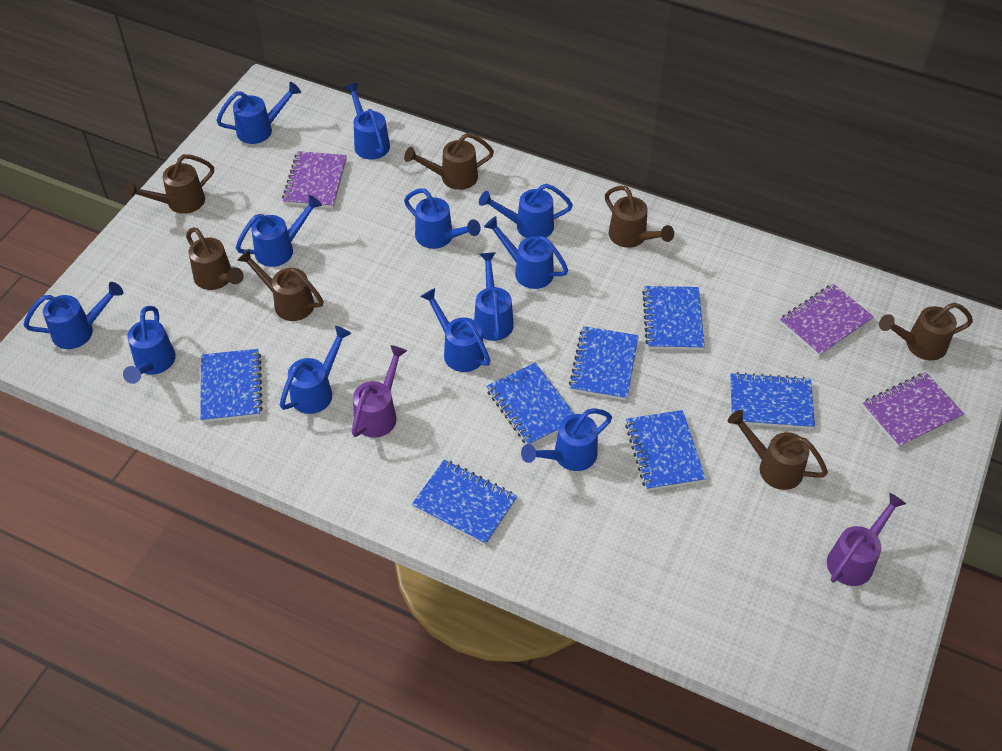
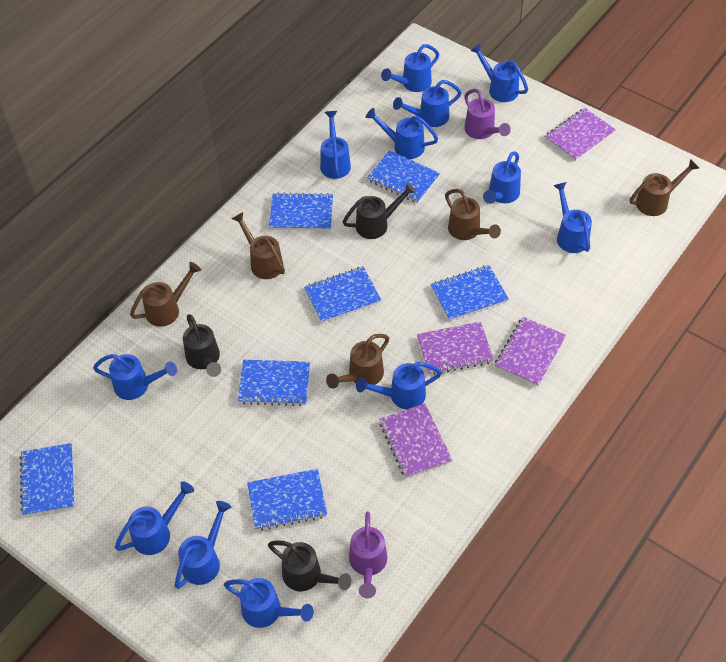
black watering can: none = 0 -> [183,314,221,377] [268,540,351,591] [343,183,416,239] = 3
brown watering can: [125,154,214,214] [186,227,244,290] [237,249,323,321] [404,133,494,190] [605,186,674,248] [728,410,828,490] [879,302,973,360] = 7 -> [130,262,201,327] [232,212,285,279] [326,334,389,389] [445,189,501,240] [630,159,700,216] = 5
purple notebook: [282,151,347,208] [780,284,874,357] [862,372,964,448] = 3 -> [379,403,452,478] [417,321,494,375] [495,317,566,387] [545,108,616,161] = 4

